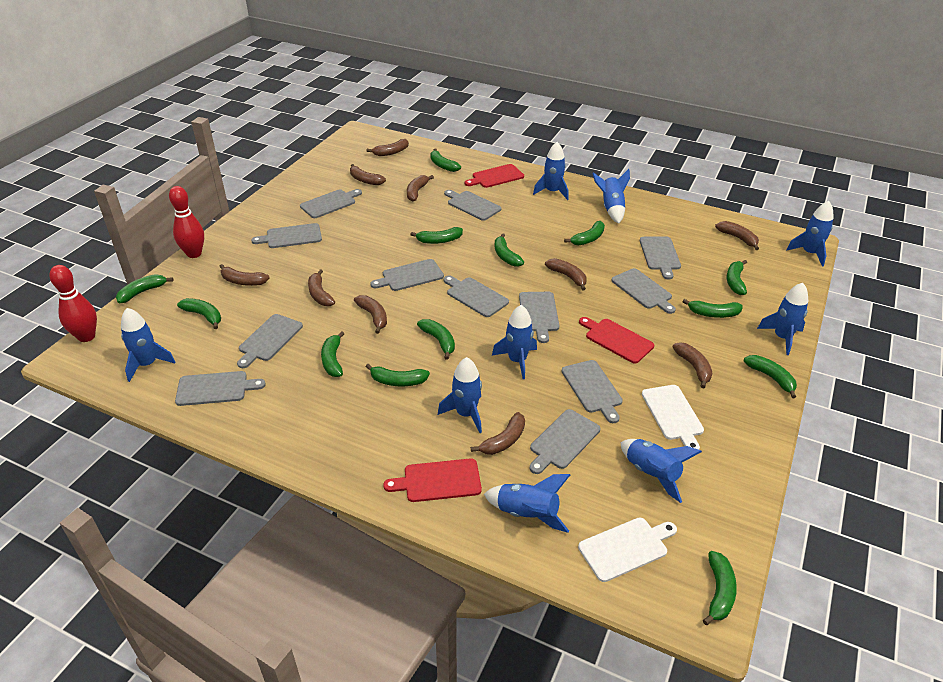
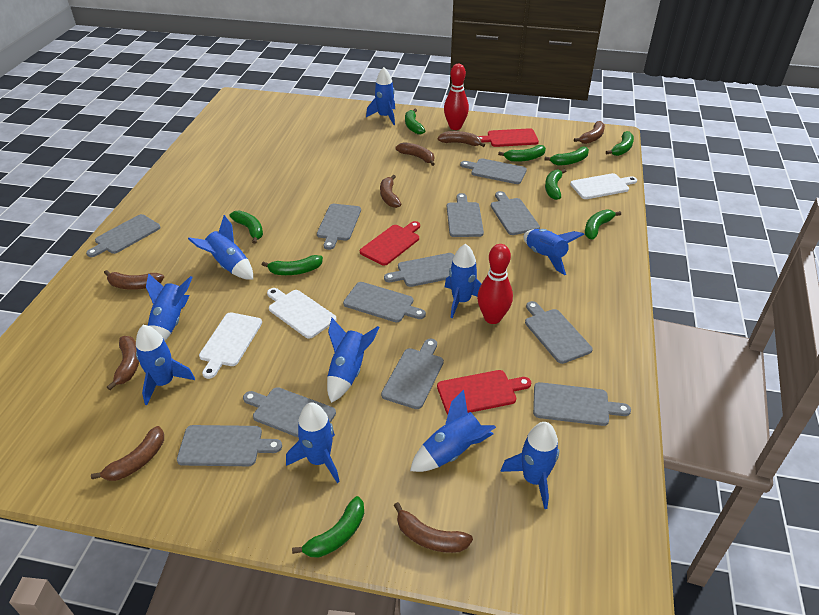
blue rocket: [121,308,176,382] [438,357,482,433] [484,474,570,533] [492,305,537,379] [533,142,569,200] [592,169,630,224] [621,439,702,503] [757,283,808,355] [786,201,834,266] = 9 -> [136,325,195,405] [146,274,193,341] [188,215,253,280] [286,402,340,483] [327,318,380,403] [366,67,395,125] [410,390,496,472] [445,244,482,318] [500,422,559,509] [524,229,584,275] = 10
brown banana: [219,264,270,286] [308,269,335,306] [350,164,386,185] [354,295,387,334] [367,139,409,156] [407,175,434,201] [471,412,525,455] [545,258,587,290] [672,342,712,388] [715,221,759,250] = 10 -> [91,426,164,481] [104,270,164,290] [107,336,139,390] [380,175,401,208] [394,502,473,553] [395,142,434,166] [438,131,485,147] [574,121,605,144] = 8
green banana: [116,274,174,304] [177,298,221,329] [321,331,344,377] [365,364,430,386] [410,227,463,244] [417,319,455,360] [430,148,461,172] [495,233,524,267] [564,221,605,246] [682,299,743,318] [703,551,737,625] [727,260,747,295] [744,355,797,398] = 13 -> [230,210,263,244] [262,255,323,275] [292,496,364,558] [405,109,425,134] [498,145,546,162] [544,147,589,165] [545,169,566,200] [585,209,621,239] [606,131,634,156] = 9
white cutting board: [578,517,677,582] [642,385,704,450] = 2 -> [199,312,262,379] [267,288,337,339] [570,173,637,199] = 3

